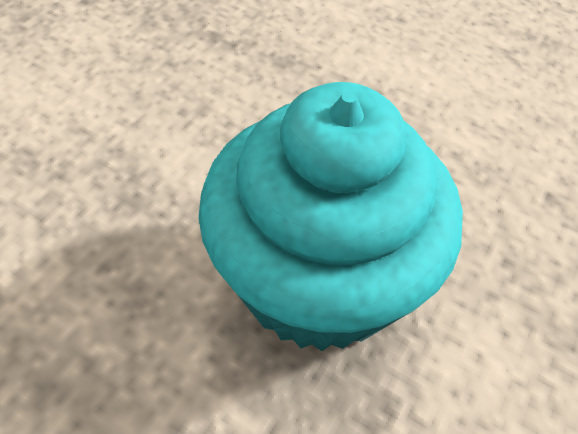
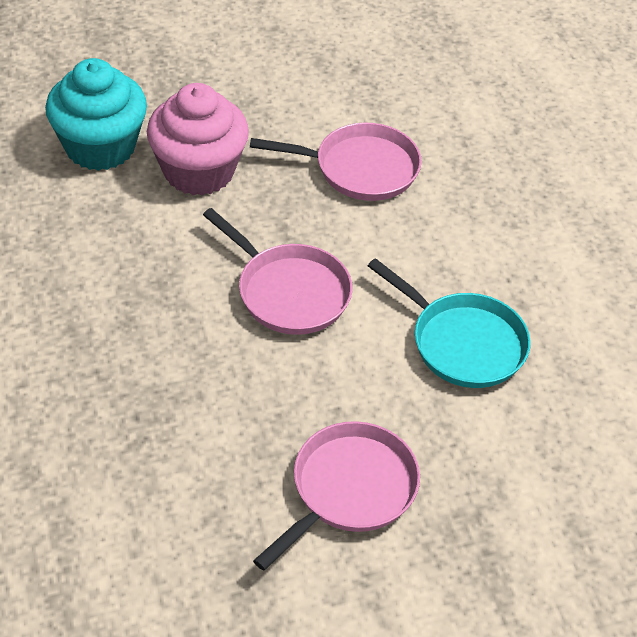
pink cupcake: none = 0 -> [147,83,249,196] = 1
pink pan: none = 0 -> [203,208,353,335] [250,123,422,201] [253,421,420,571] = 3
turquoise pan: none = 0 -> [368,258,531,388] = 1

